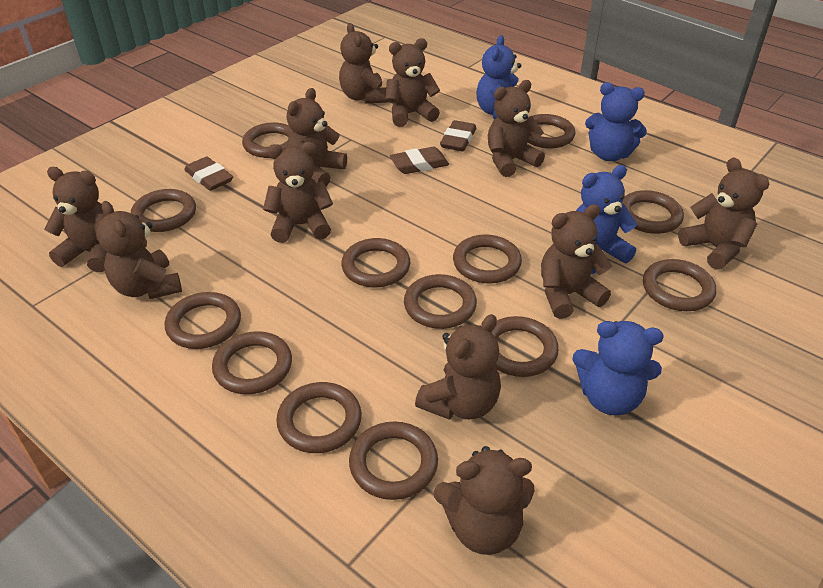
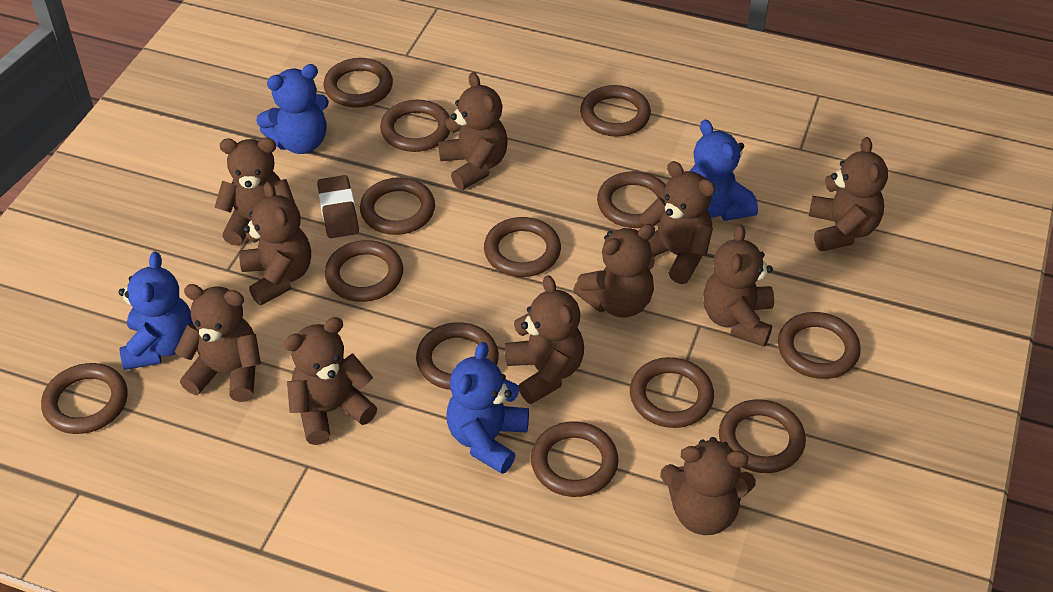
brown eraser: [184,157,233,191] [390,147,449,174] [440,120,476,151] = 3 -> [317,175,359,238] = 1

